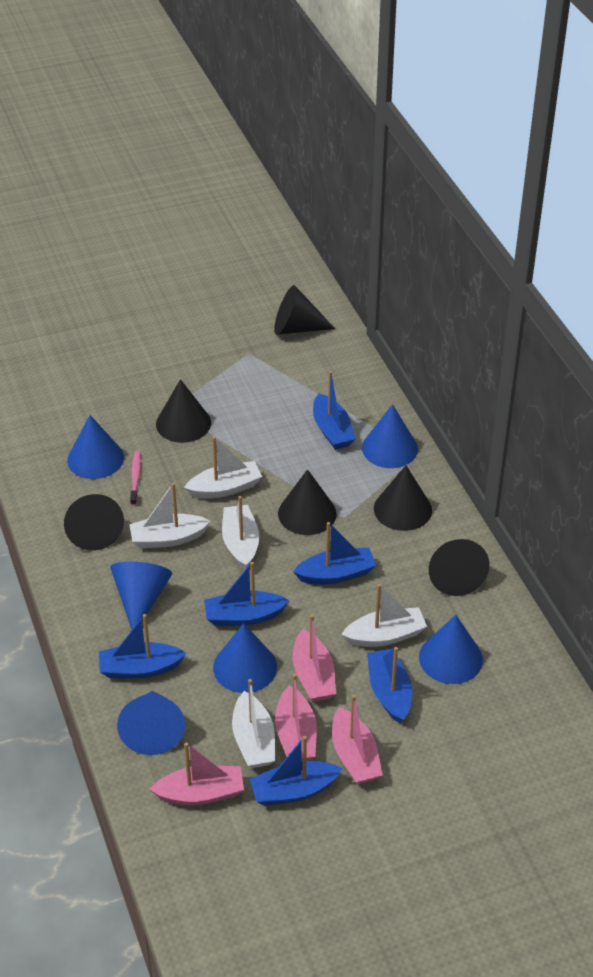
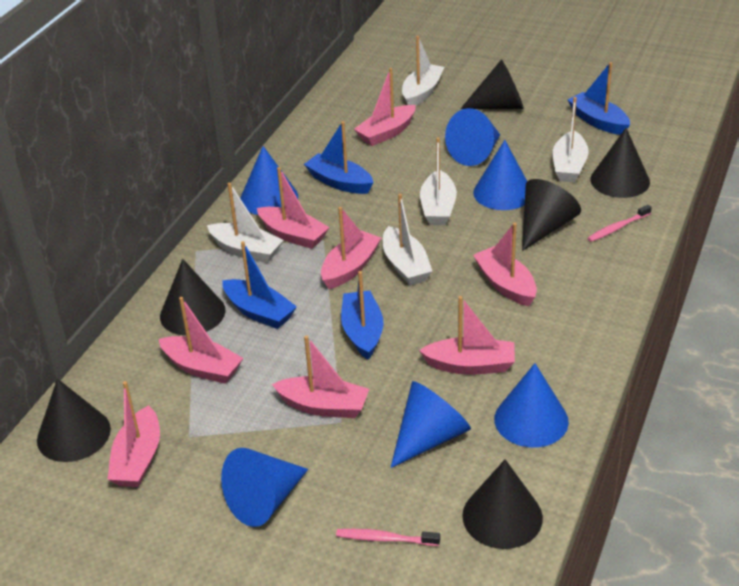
blue boat: [99,614,186,679] [204,562,289,626] [250,736,343,806] [293,522,376,584] [313,371,355,450] [367,647,412,723] = 6 -> [222,241,297,329] [304,121,374,194] [341,271,383,360] [567,62,630,135] = 4
pink boat: [150,742,244,806] [275,673,317,761] [293,614,336,702] [332,695,383,784] = 4 -> [107,381,160,487] [159,297,243,384] [257,167,330,249] [272,335,369,418] [321,207,381,289] [354,68,416,146] [419,296,515,375] [473,223,537,306] = 8
pink toothbrush: [130,451,141,506] = 1 -> [336,529,440,546] [587,205,652,242] = 2

